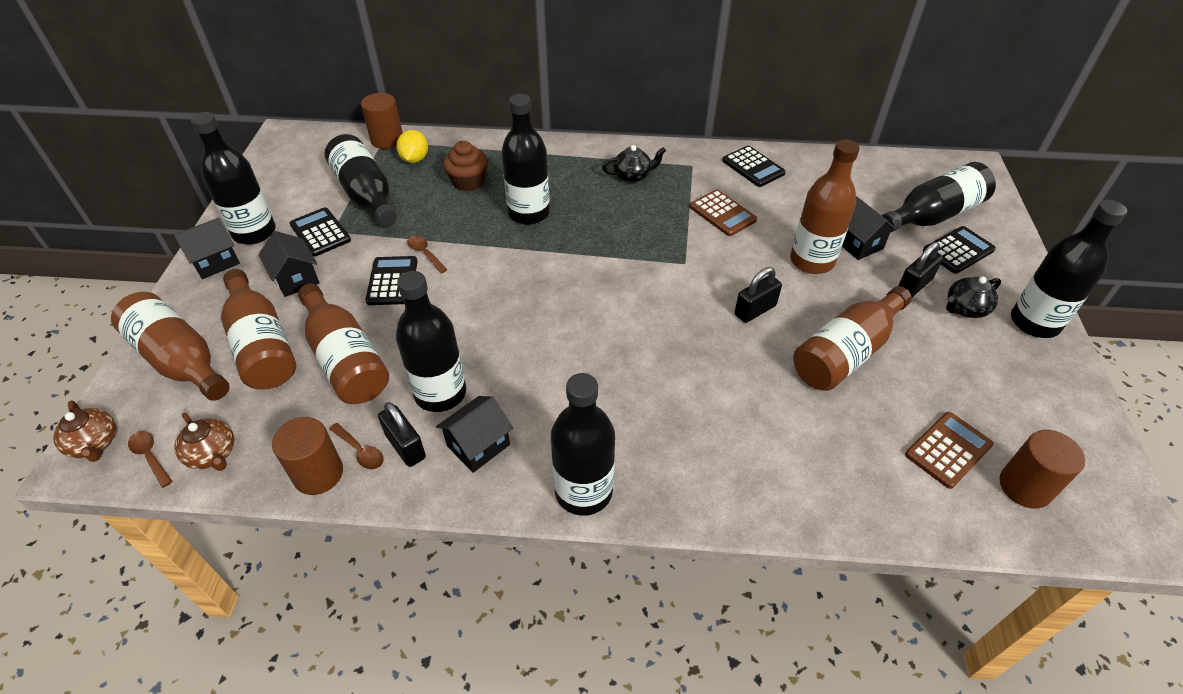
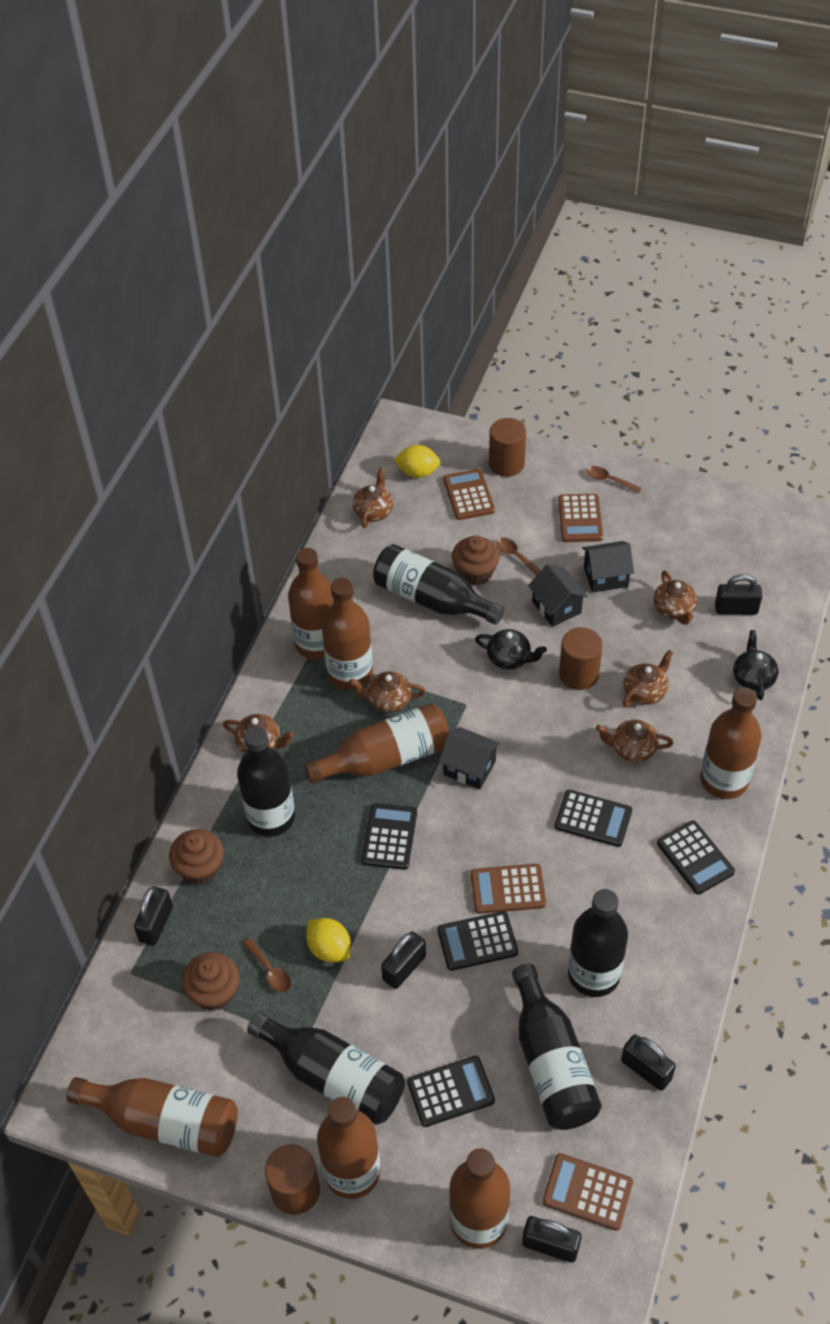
black bottle: [191,112,276,245] [325,134,397,226] [396,271,466,412] [501,94,550,225] [551,373,615,516] [881,162,996,233] [1011,200,1127,338] = 7 -> [237,726,295,837] [247,1011,405,1125] [373,544,504,625] [512,963,602,1130] [568,889,628,997] = 5
black calculator: [290,207,351,257] [365,256,418,305] [722,146,786,187] [923,226,996,274] = 4 -> [362,803,417,870] [407,1056,495,1127] [437,911,518,971] [555,790,632,847] [657,820,735,895] = 5
black house: [174,218,240,279] [259,231,319,297] [436,396,513,473] [842,196,897,260] = 4 -> [439,727,501,789] [528,564,588,627] [582,541,634,593] = 3
black padlock: [378,402,426,467] [734,267,782,323] [898,242,943,297] = 3 -> [134,887,173,946] [381,932,426,989] [522,1216,581,1263] [621,1035,676,1091] [715,574,762,615] = 5
brown bottle: [111,292,230,401] [221,269,296,389] [298,284,389,404] [790,140,860,274] [793,286,912,391] = 5 -> [67,1077,238,1157] [288,548,334,660] [304,703,449,784] [317,1097,380,1199] [322,578,373,690] [449,1148,510,1249] [700,687,762,799] = 7
brown calculator: [690,190,757,236] [905,412,994,489] = 2 -> [443,469,495,520] [471,864,546,914] [543,1153,633,1231] [558,494,603,542] = 4
brown cupcake: [443,141,488,191] = 1 -> [169,829,224,885] [181,952,239,1011] [452,535,500,585] = 3
brown teapot: [53,401,116,462] [174,413,234,471] = 2 -> [223,714,294,753] [349,671,426,713] [353,468,393,528] [596,720,673,762] [623,650,673,707] [654,570,697,625] = 6
yellow lemon: [396,130,428,163] = 1 -> [306,918,351,962] [393,445,441,478] = 2

